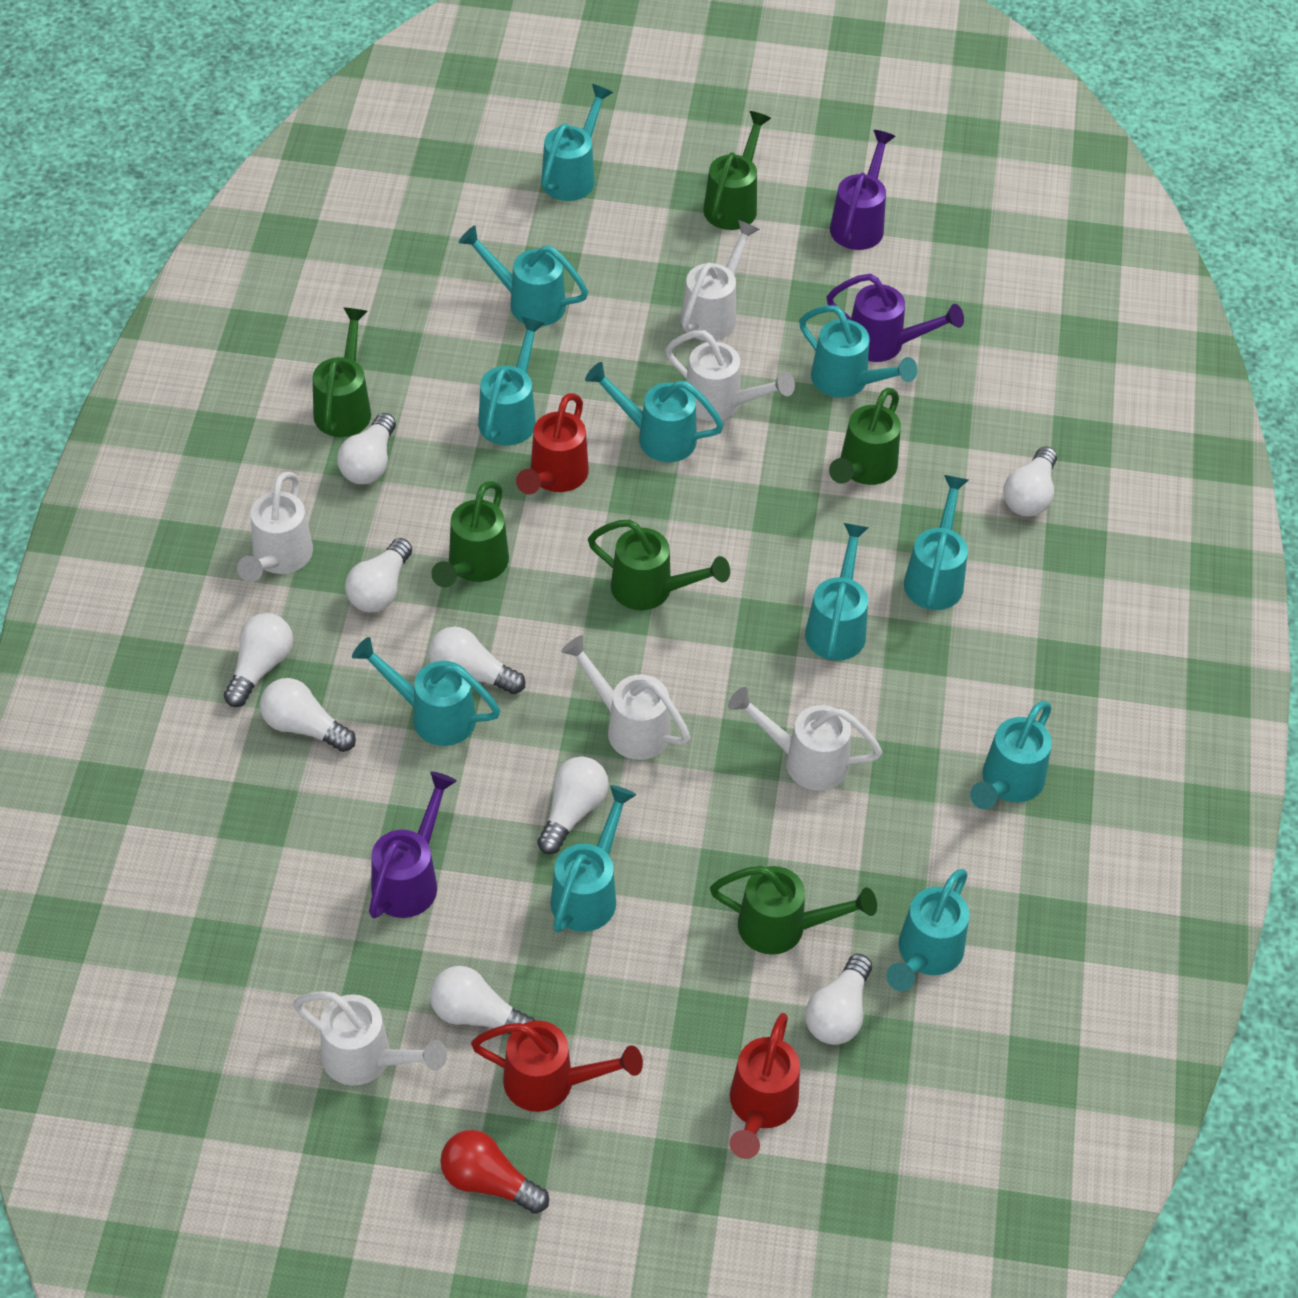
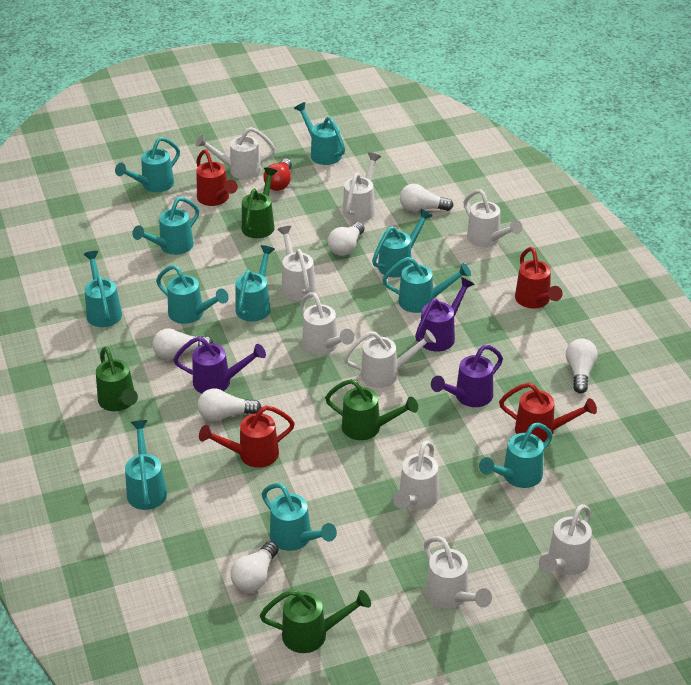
green watering can: [313,307,371,437] [431,481,509,588] [588,519,730,610] [703,111,771,230] [710,866,877,955] [829,388,901,485] = 6 -> [96,346,138,411] [242,168,278,238] [260,590,371,653] [325,379,418,440] = 4
red watering can: [471,1020,643,1112] [516,393,589,495] [730,1013,800,1159] = 3 -> [196,149,238,206] [199,405,295,468] [499,383,597,442] [515,247,563,308] = 4
white light bulb: [224,613,293,707] [260,678,356,752] [337,413,396,484] [345,538,412,612] [428,627,525,694] [430,966,535,1034] [537,757,609,854] [805,954,872,1045] [1003,446,1057,516] = 9 -> [153,328,213,360] [198,389,261,421] [230,541,278,592] [328,222,365,256] [400,184,454,212] [566,339,598,393] = 6
white watering can: [237,472,313,582] [293,991,447,1085] [561,635,691,760] [665,330,795,421] [681,220,760,341] [728,687,883,791] = 6 -> [196,127,276,179] [277,226,316,300] [300,292,354,354] [343,153,381,222] [343,329,436,388] [393,441,439,510] [424,536,492,608] [463,189,522,247] [539,504,592,575] = 9

